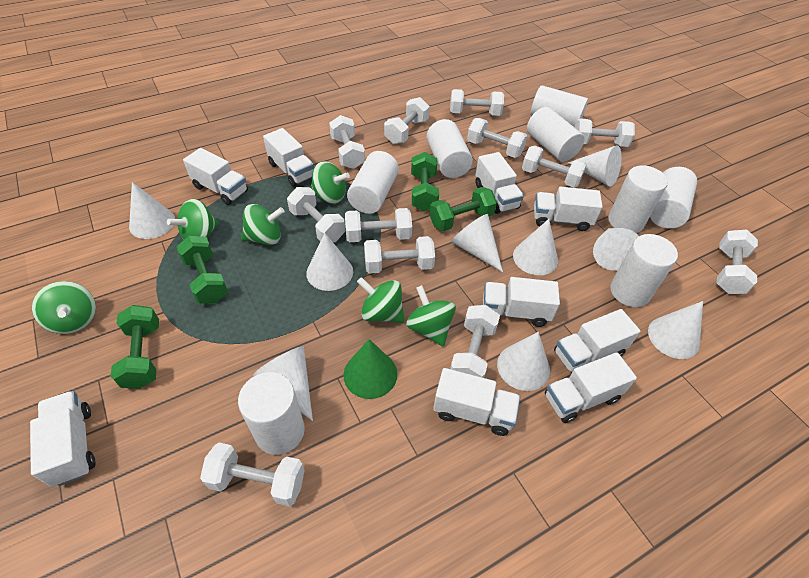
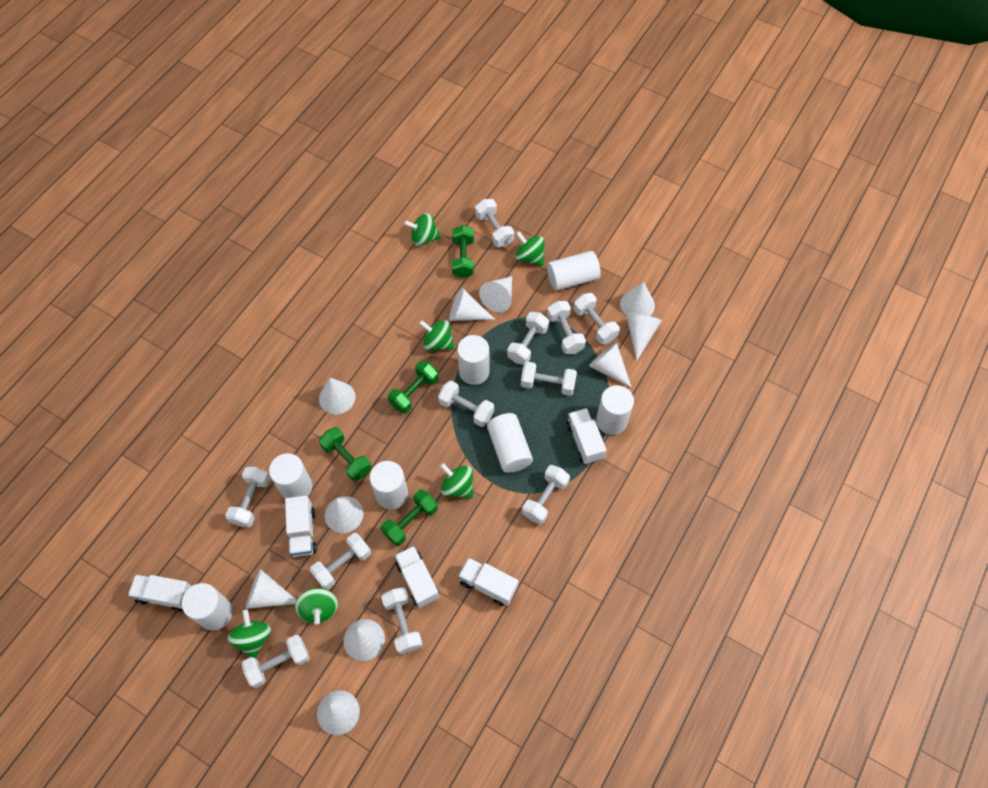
green cone: [343,339,397,399] = 1 -> none = 0
white cone: [129,182,175,239] [253,346,313,421] [306,233,353,291] [451,214,503,272] [497,332,550,391] [513,219,558,275] [568,145,622,187] [593,228,639,270] [648,301,703,359] = 9 -> [245,569,297,609] [317,690,360,735] [319,378,356,414] [325,496,364,533] [344,619,385,661] [449,288,495,321] [479,276,512,312] [589,342,632,388] [620,282,655,316] [626,314,662,360] = 10
white cylinder: [238,372,305,455] [347,151,399,214] [427,119,473,178] [527,107,585,162] [531,85,588,127] [608,165,668,233] [610,234,678,307] [650,167,697,228] = 8 -> [182,583,233,631] [269,453,312,499] [370,461,408,510] [457,335,490,385] [487,413,533,473] [547,251,601,291] [596,385,634,435] = 7
white dumbbell: [200,443,305,506] [287,187,345,242] [329,115,365,169] [345,208,412,242] [364,236,435,274] [384,97,430,144] [450,89,504,116] [450,305,500,378] [467,118,528,158] [522,145,587,188] [575,118,635,147] [717,230,758,294] = 12 -> [225,467,270,527] [241,635,310,688] [310,533,371,590] [381,587,423,654] [438,381,494,427] [475,199,514,247] [507,312,549,365] [521,362,577,396] [522,465,570,524] [547,301,586,354] [573,293,620,344] = 11
white truck: [30,391,95,487] [183,148,248,205] [263,128,314,187] [433,368,520,436] [475,152,524,214] [483,277,560,327] [534,187,603,231] [545,352,637,423] [554,309,641,374] = 9 -> [128,574,191,612] [285,496,317,557] [395,546,439,608] [458,557,519,606] [566,408,606,464] = 5

